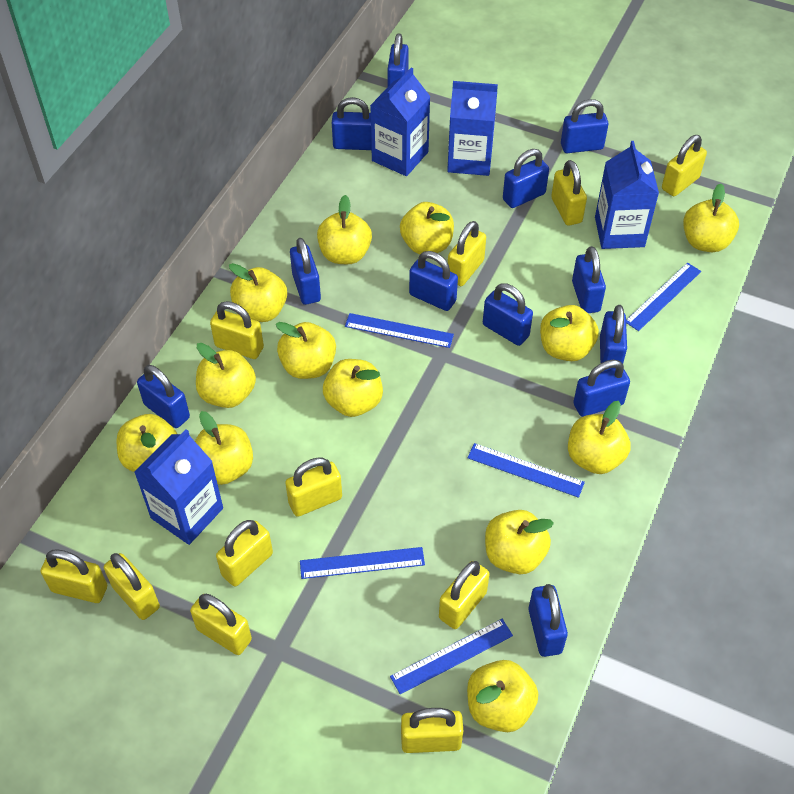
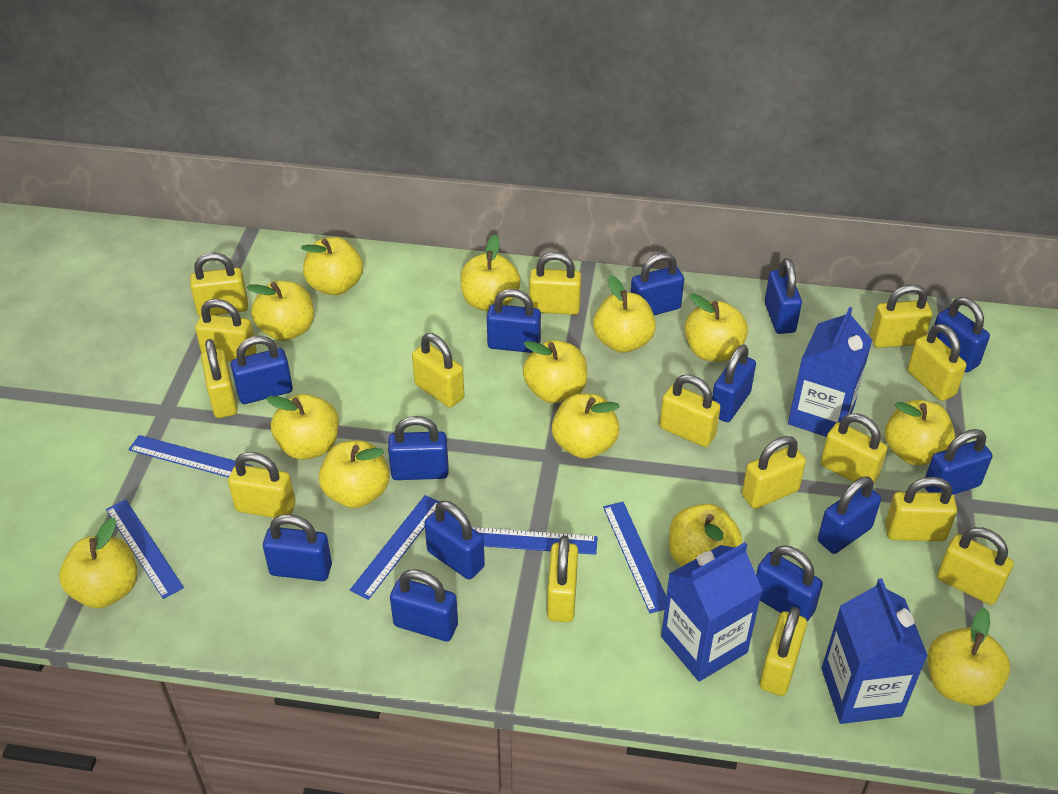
blue carton: [134,429,223,545] [370,67,431,176] [447,81,498,176] [595,141,659,249] = 4 -> [661,542,762,681] [788,307,872,437] [822,578,928,724] = 3
blue padlock: [137,365,190,428] [290,238,321,305] [332,97,372,150] [387,33,409,86] [409,251,458,311] [483,283,533,346] [503,149,549,208] [528,584,568,657] [561,99,609,153] [572,246,606,313] [573,360,630,417] [600,305,627,371] = 12 -> [231,336,293,404] [263,514,332,581] [388,416,448,480] [390,569,458,641] [424,501,485,580] [487,289,541,353] [630,253,684,315] [712,344,756,422] [756,545,823,622] [765,258,802,334] [818,476,881,554] [925,429,992,495] [934,297,990,372] = 13
yellow padlock: [41,549,107,603] [104,553,160,620] [190,594,252,655] [210,301,264,359] [216,520,273,586] [285,458,342,517] [401,708,463,753] [439,561,490,629] [448,221,486,286] [551,160,587,226] [662,135,707,196] = 11 -> [190,252,248,316] [195,299,256,362] [201,339,237,418] [228,452,295,518] [412,333,464,408] [529,252,581,315] [547,536,578,622] [660,374,721,447] [742,436,806,509] [760,607,807,696] [821,413,887,483] [870,284,932,348] [885,477,957,541] [907,323,966,401] [937,527,1014,605] = 15

